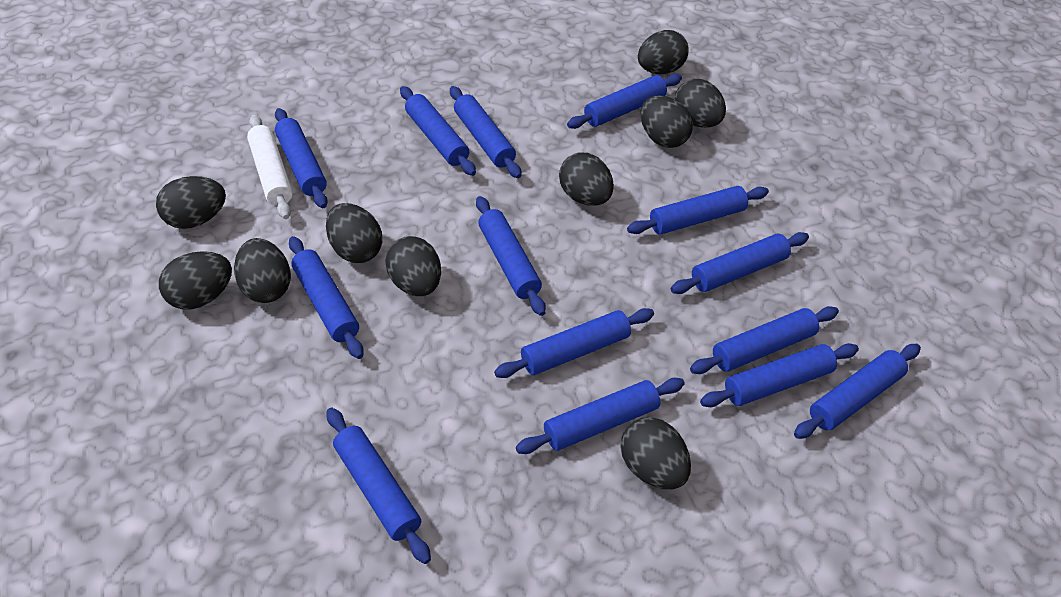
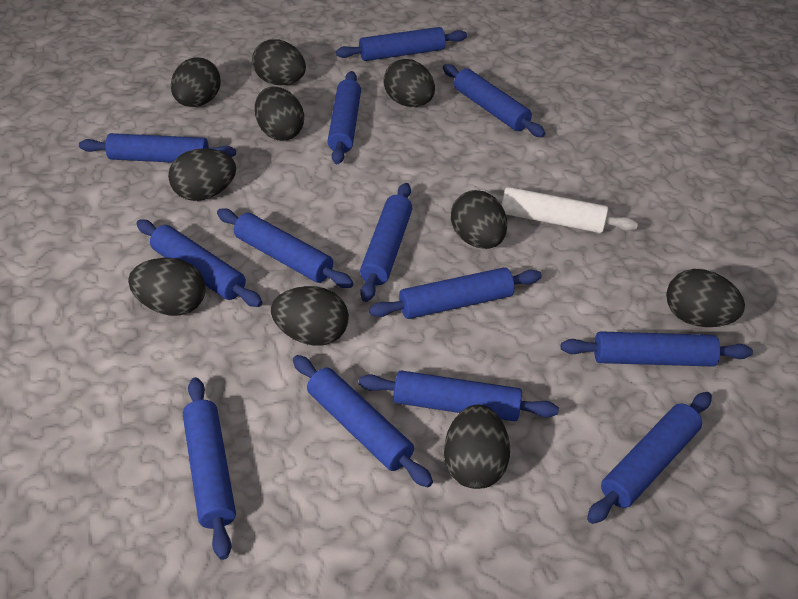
blue rolling pin: [275,108,328,208] [289,236,364,359] [327,408,431,564] [400,86,476,176] [450,86,522,178] [476,196,546,316] [494,308,654,378] [516,378,685,454] [567,74,682,129] [627,186,769,235] [671,232,809,294] [690,306,839,374] [700,343,859,407] [794,344,921,439] = 14 -> [79,133,236,163] [136,220,262,307] [183,377,236,560] [217,208,354,288] [293,355,433,487] [327,71,361,164] [336,27,467,61] [359,370,559,421] [360,183,412,302] [369,267,542,319] [443,64,545,137] [561,331,753,367] [587,392,712,524] = 13

